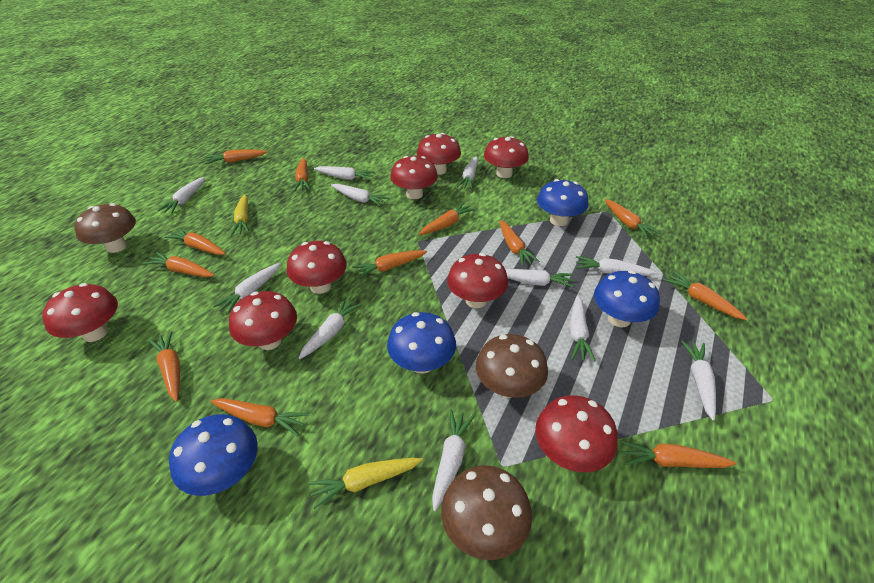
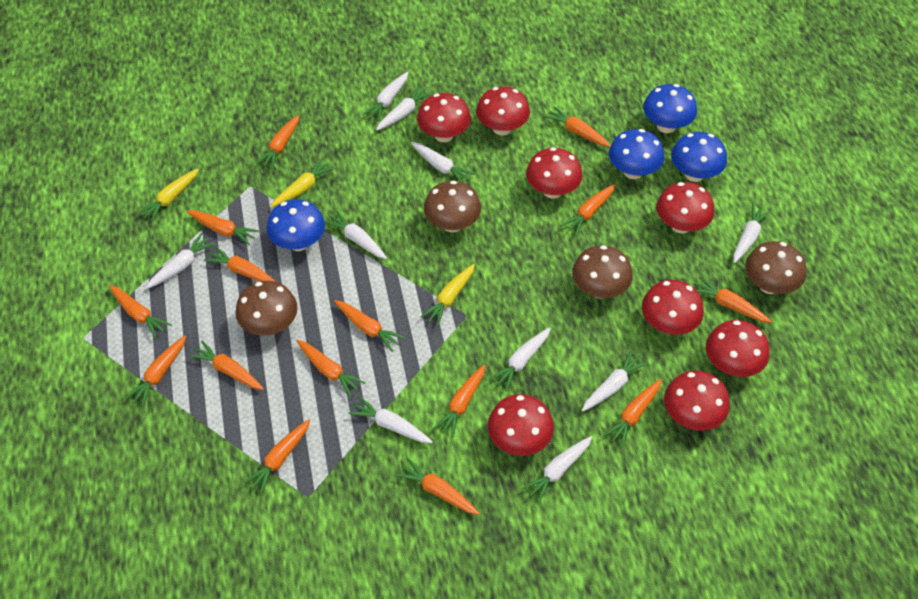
brown mushroom: [74,203,136,253] [441,465,532,560] [476,334,548,398] = 3 -> [235,281,297,335] [424,180,481,232] [572,245,633,299] [745,241,806,294] = 4
orange carrot: [143,252,215,277] [148,331,180,402] [164,228,226,255] [205,150,267,164] [210,398,309,436] [294,158,310,191] [352,250,427,279] [419,202,476,235] [499,220,540,266] [605,199,660,239] [619,440,737,468] [663,271,747,320] = 12 -> [109,285,172,338] [125,336,186,407] [186,210,259,245] [188,341,264,390] [204,246,276,282] [243,419,310,495] [256,115,299,169] [297,340,366,397] [334,300,405,352] [395,458,480,515] [433,364,485,438] [544,106,611,147] [560,184,616,236] [603,379,662,448] [695,277,772,323] = 15
white carrot: [157,177,205,214] [212,263,281,315] [299,297,362,359] [314,166,375,180] [331,184,389,207] [432,409,475,512] [457,156,478,189] [505,269,574,287] [570,295,595,362] [576,256,657,276] [681,340,716,421] = 11 -> [146,233,215,289] [325,210,387,259] [348,396,433,443] [363,72,408,121] [376,85,432,131] [411,142,475,183] [489,327,551,391] [521,436,592,504] [582,350,648,411] [734,204,771,263] = 10
yellow carrot: [231,194,250,235] [308,458,423,509] = 2 -> [137,169,199,222] [271,158,335,208] [420,264,475,326] = 3

